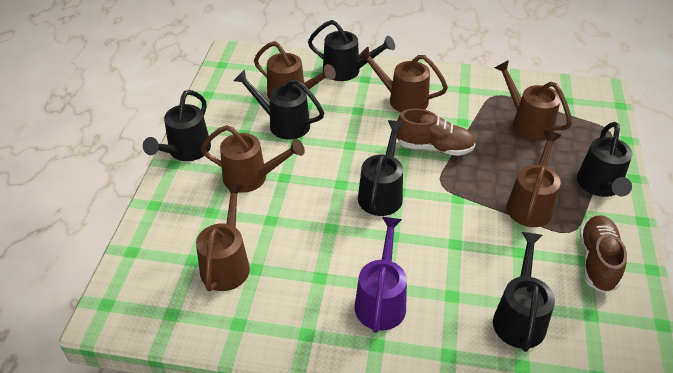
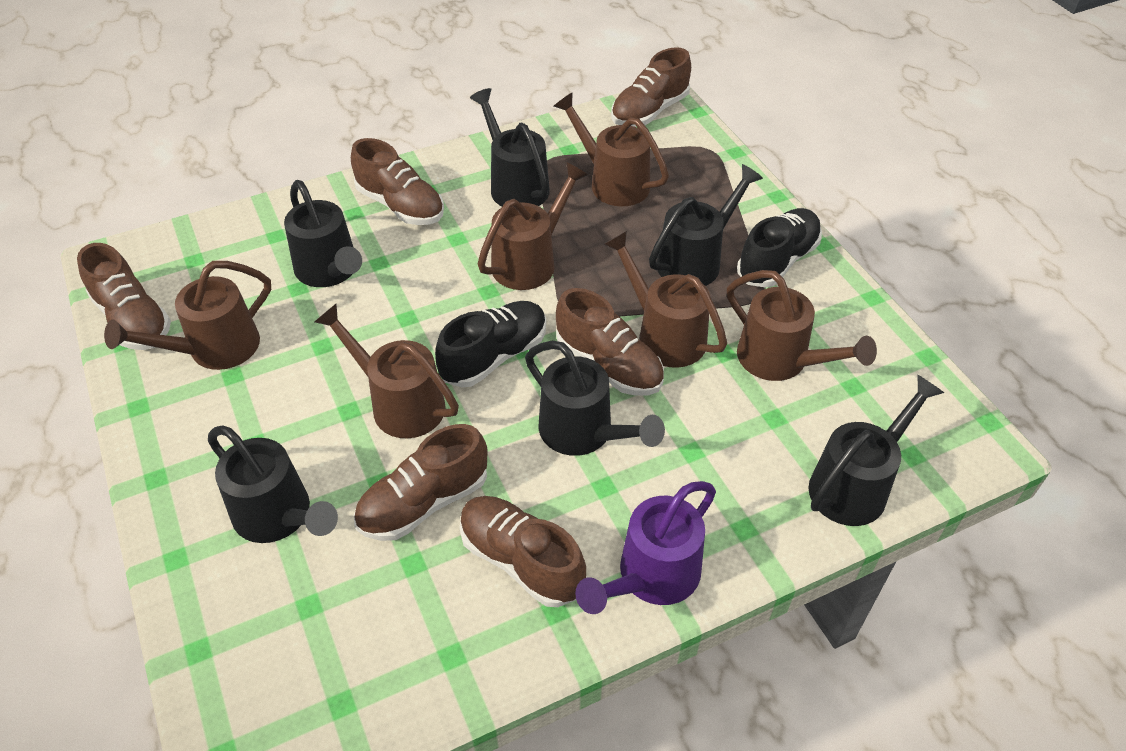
black shoe: none = 0 -> [435,301,546,387] [737,208,822,288] = 2
brown shoe: [397,109,475,156] [579,216,627,293] = 2 -> [77,243,171,350] [351,138,444,225] [354,424,487,541] [460,496,586,607] [556,288,664,395] [611,47,691,127] = 6

